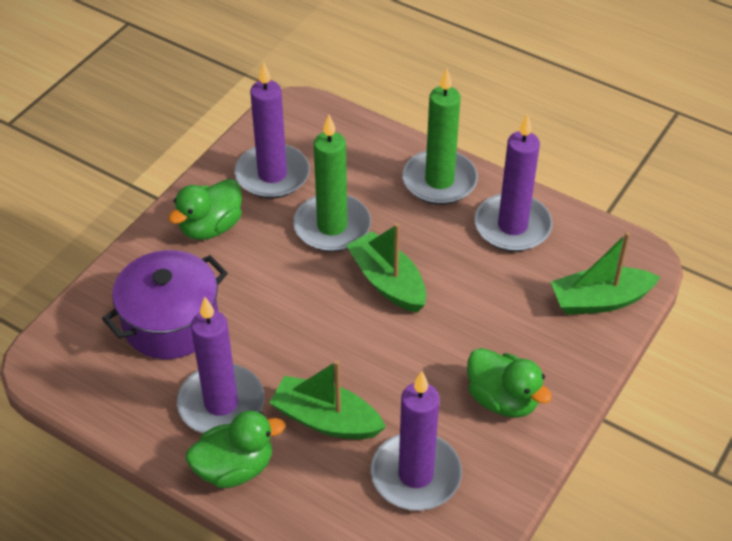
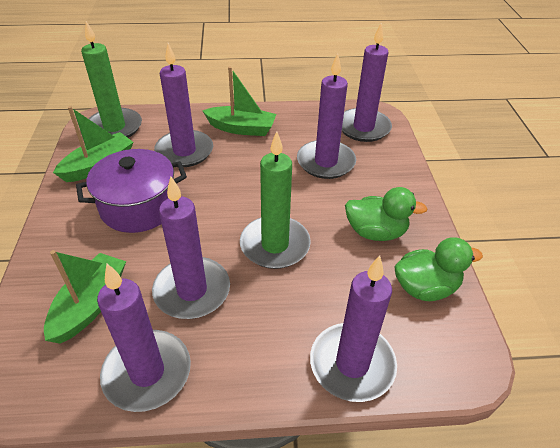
green duck: [168,179,242,240] [186,411,285,488] [467,348,552,418] = 3 -> [345,187,427,241] [394,237,483,301] = 2
purple candle: [177,297,264,434] [234,62,310,198] [371,371,462,511] [474,114,553,252] = 4 -> [97,264,191,412] [152,177,230,319] [154,43,213,167] [297,53,356,179] [310,255,397,402] [342,23,392,142] = 6

